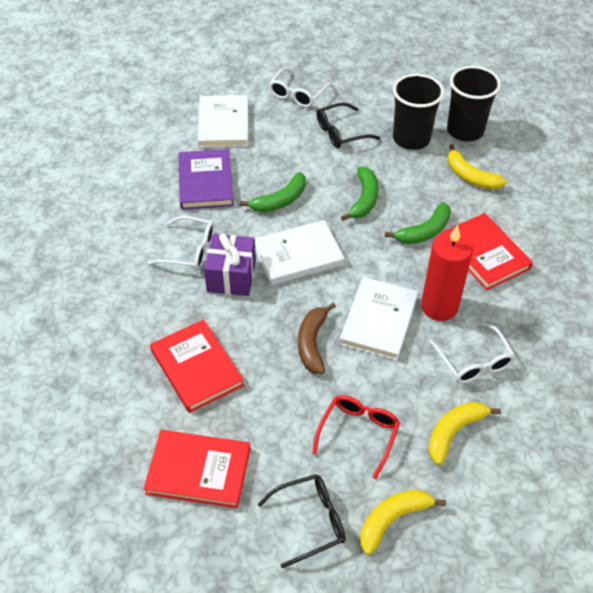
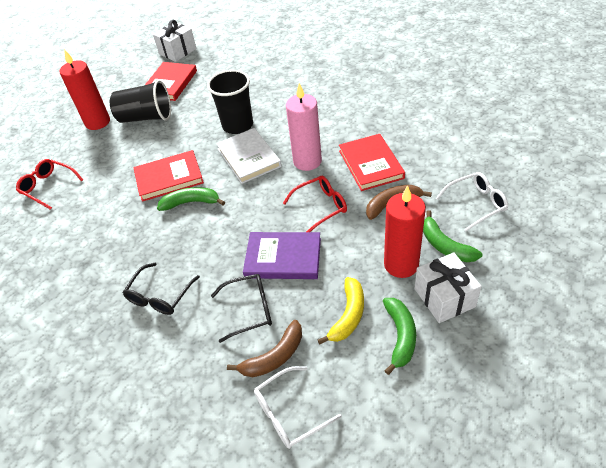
brown banana: [298,303,336,374] = 1 -> [227,320,302,377] [366,185,432,220] = 2
pink candle: none = 0 -> [286,83,322,171] = 1
purple gift: [204,233,256,296] = 1 -> none = 0
red candle: [421,225,473,321] = 1 -> [59,49,110,130] [384,185,426,278] = 2
red glasses: [312,395,400,479] = 1 -> [16,159,83,210] [283,176,347,232] = 2
white book: [198,95,248,148] [255,220,345,285] [339,277,418,361] = 3 -> [216,128,282,184] = 1
white gift: none = 0 -> [153,20,197,62] [414,252,482,323] = 2
white glasses: [148,216,215,270] [269,68,333,107] [429,322,516,383] = 3 -> [254,366,342,449] [436,172,508,231] = 2
yellow banana: [360,489,446,555] [428,402,501,465] [447,144,507,190] = 3 -> [318,277,364,345] = 1

